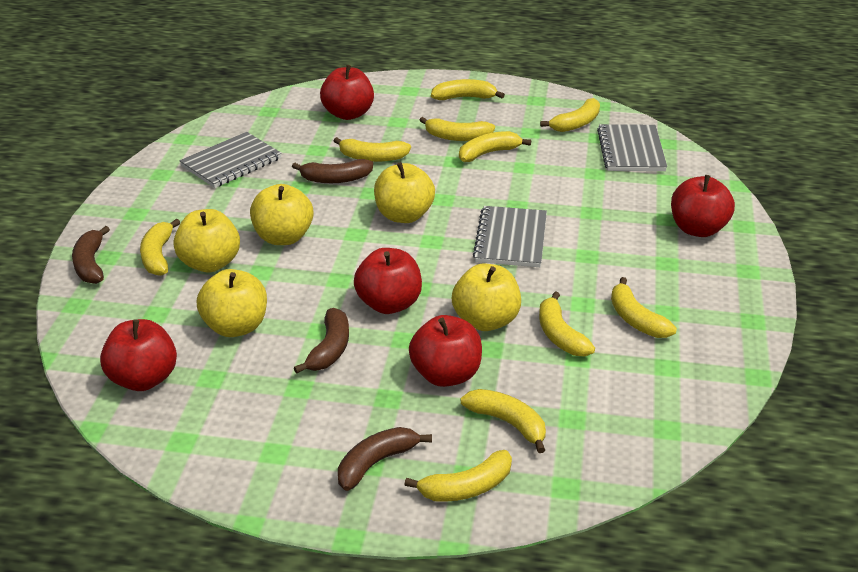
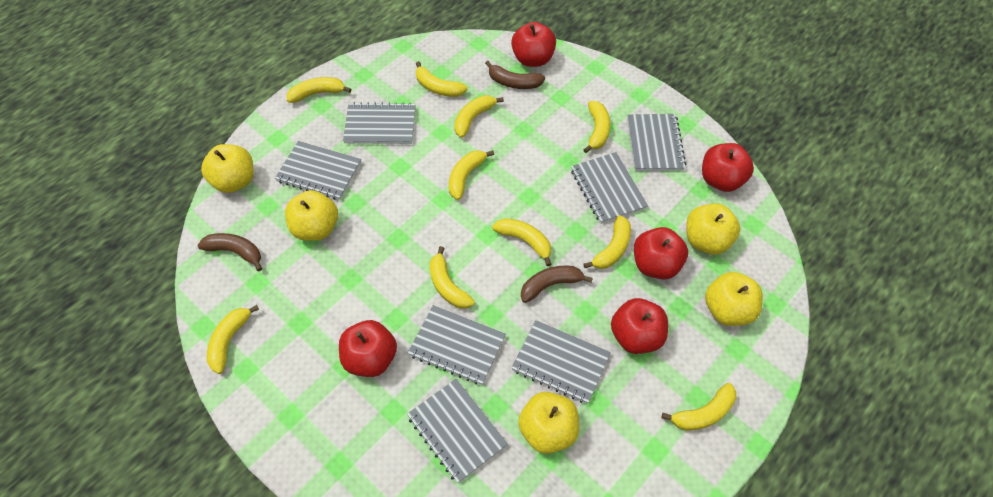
brown banana: [72,226,110,284] [292,159,373,183] [294,308,349,374] [338,427,432,491] = 4 -> [197,233,262,271] [485,61,545,89] [521,265,593,303] = 3
grey notebook: [179,132,282,188] [473,206,547,267] [597,124,667,171] = 3 -> [275,141,361,200] [343,102,416,144] [407,379,508,483] [408,305,506,385] [512,320,611,404] [571,152,648,224] [627,114,686,171] = 7

